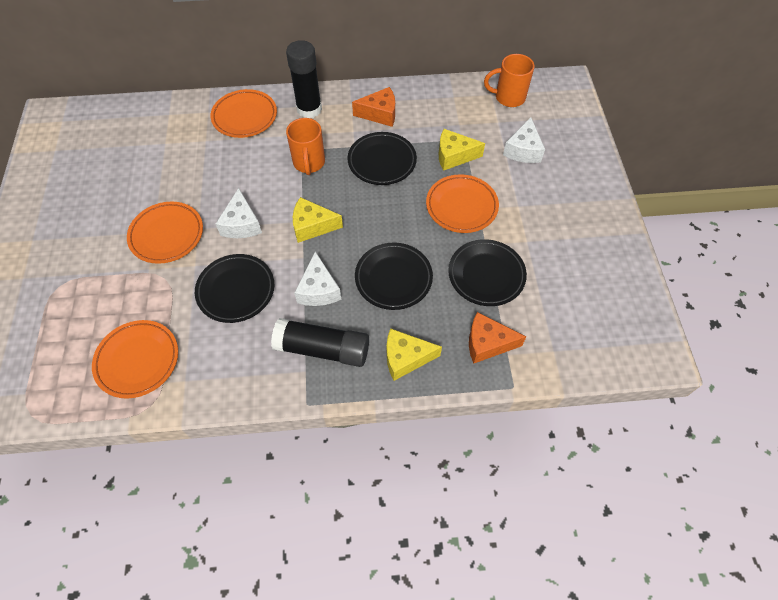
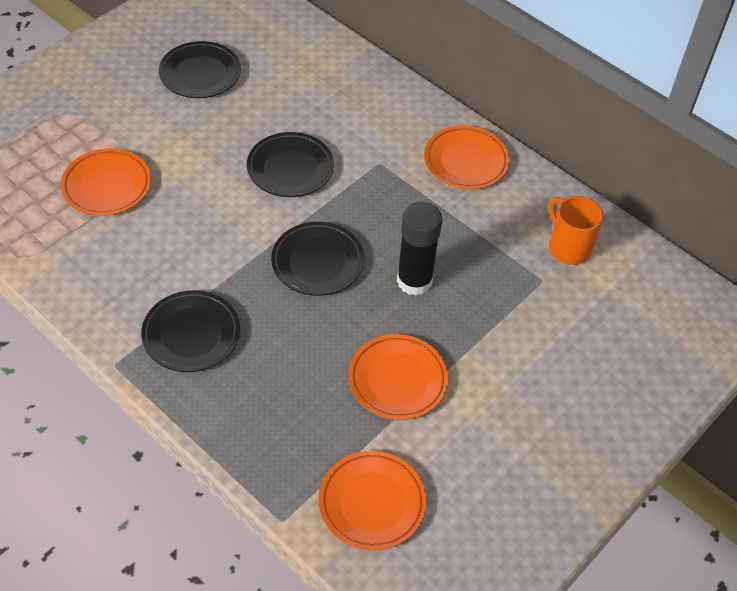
black glue stick: [271,318,369,367] [286,40,322,118] = 2 -> [397,202,442,296] = 1
orange cheese: [352,87,395,127] [469,312,526,364] = 2 -> none = 0
orange mug: [286,118,325,175] [484,54,535,107] = 2 -> [549,196,604,265] = 1
white cheese: [216,188,262,238] [294,252,341,306] [503,117,545,163] = 3 -> none = 0
yellow cheese: [293,197,343,243] [387,328,442,381] [439,129,485,171] = 3 -> none = 0

